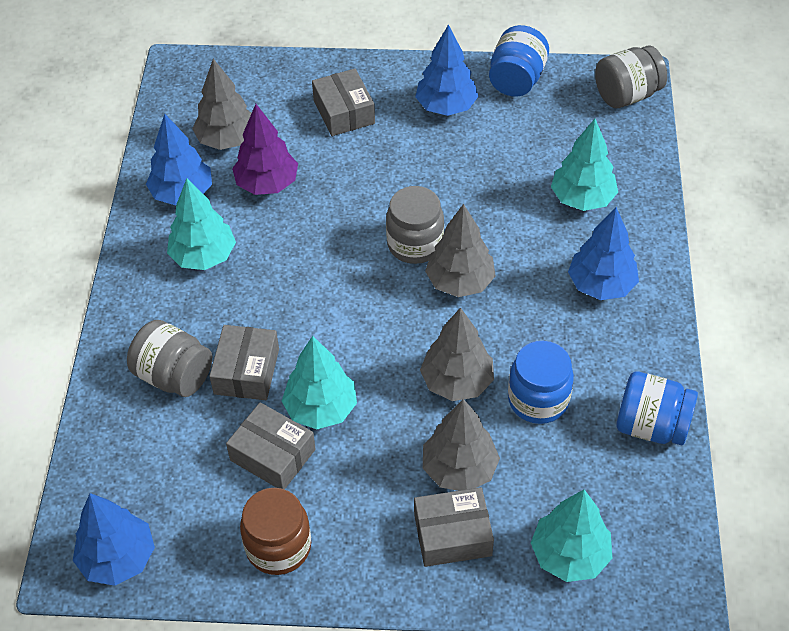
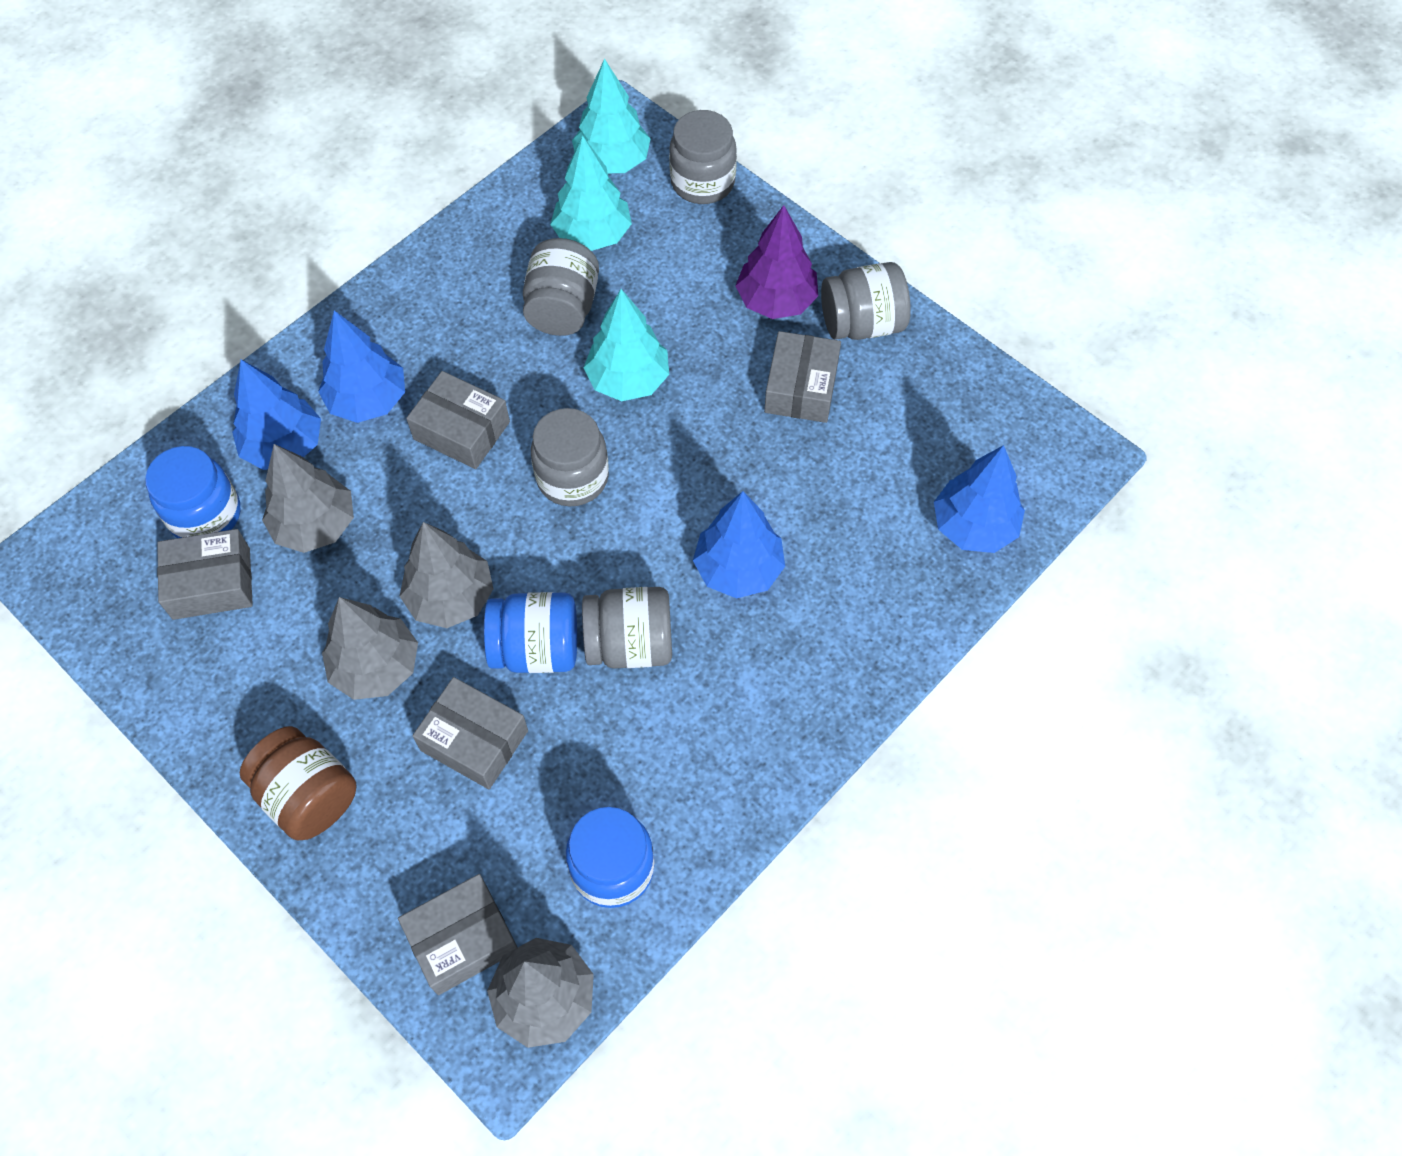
grey box: [209,325,279,400] [226,402,316,490] [312,69,375,136] [414,487,494,567] = 4 -> [157,529,253,620] [398,874,518,995] [406,371,510,469] [413,677,528,789] [764,331,841,423] = 5
grey jar: [127,320,212,397] [386,186,444,264] [595,45,667,108] = 3 -> [523,238,599,336] [531,408,609,506] [582,587,672,669] [669,110,737,204] [821,262,911,340] = 5
turquoise tree: [167,178,236,270] [282,336,357,429] [531,489,612,582] [551,119,618,211] = 4 -> [550,136,632,251] [572,58,651,173] [584,289,669,401] = 3

